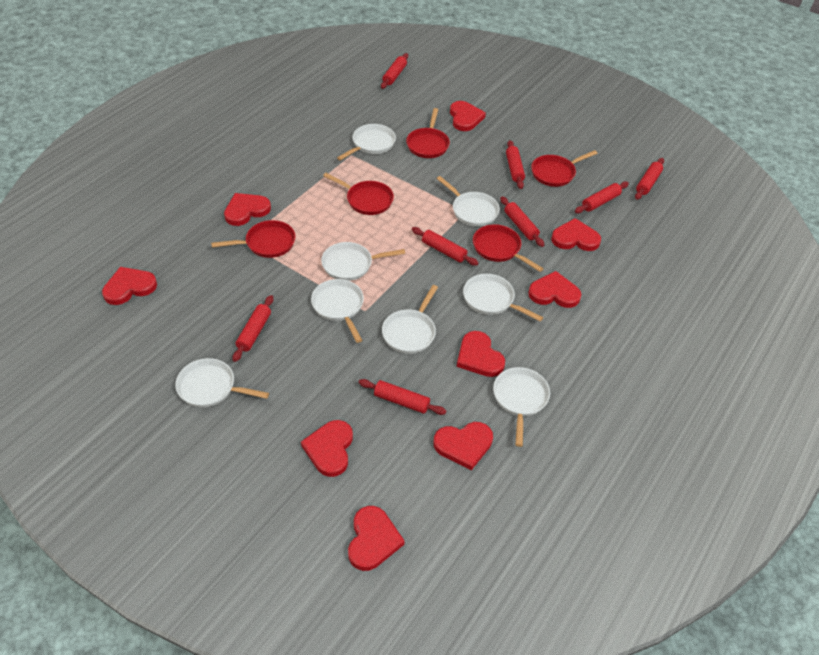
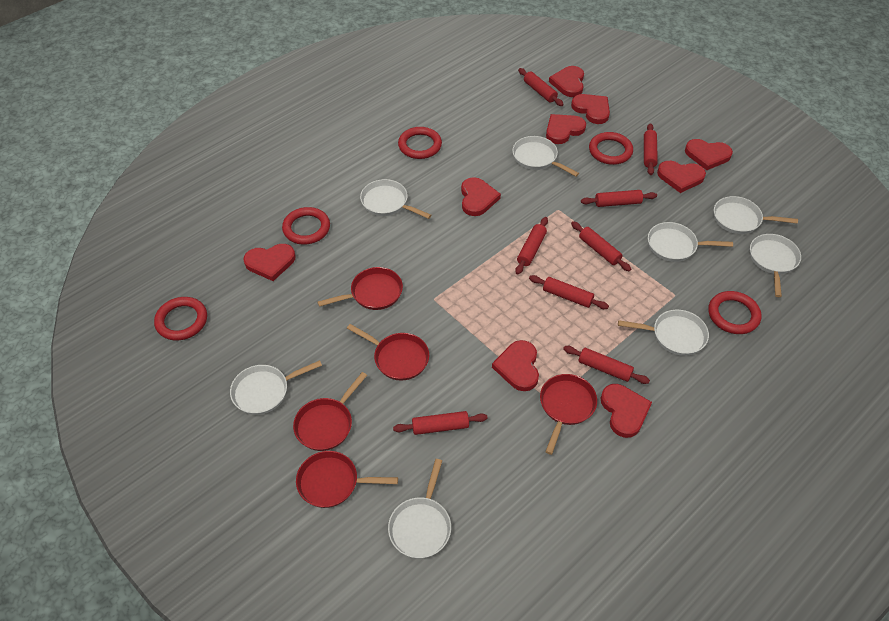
red ring: none = 0 -> [154,297,207,340] [282,207,330,245] [398,127,442,159] [589,132,633,165] [708,291,761,334] = 5

